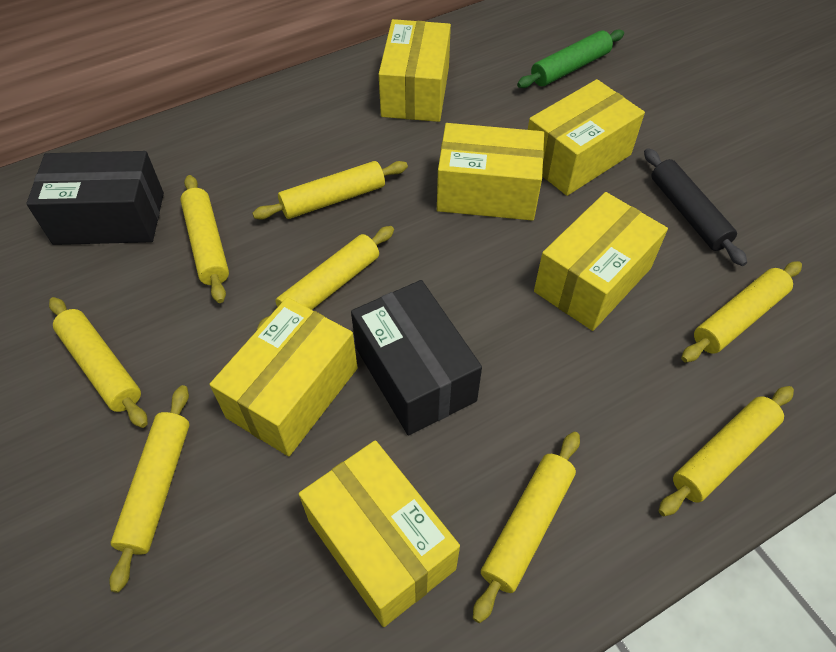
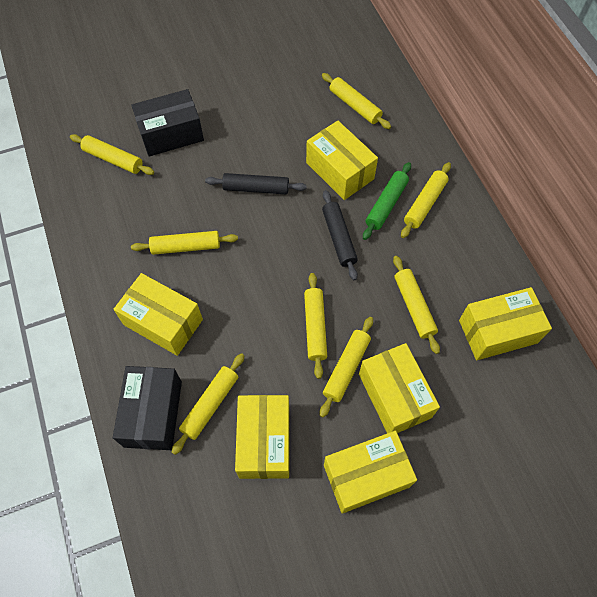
black rolling pin: [644,148,747,266] = 1 -> [205,173,307,194] [322,190,358,280] = 2

